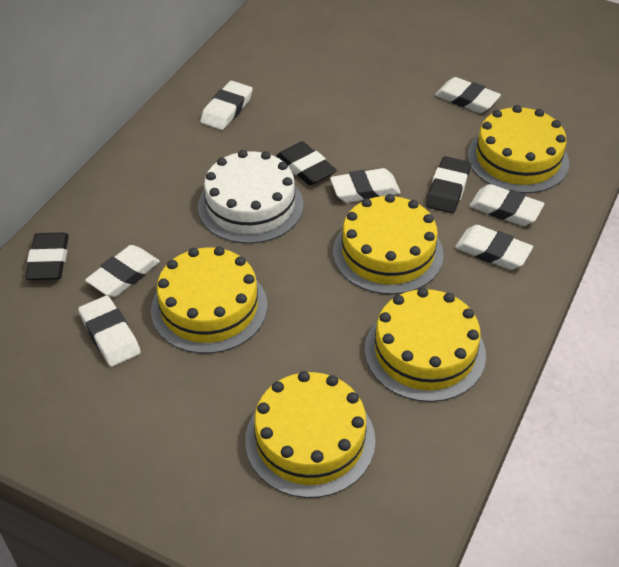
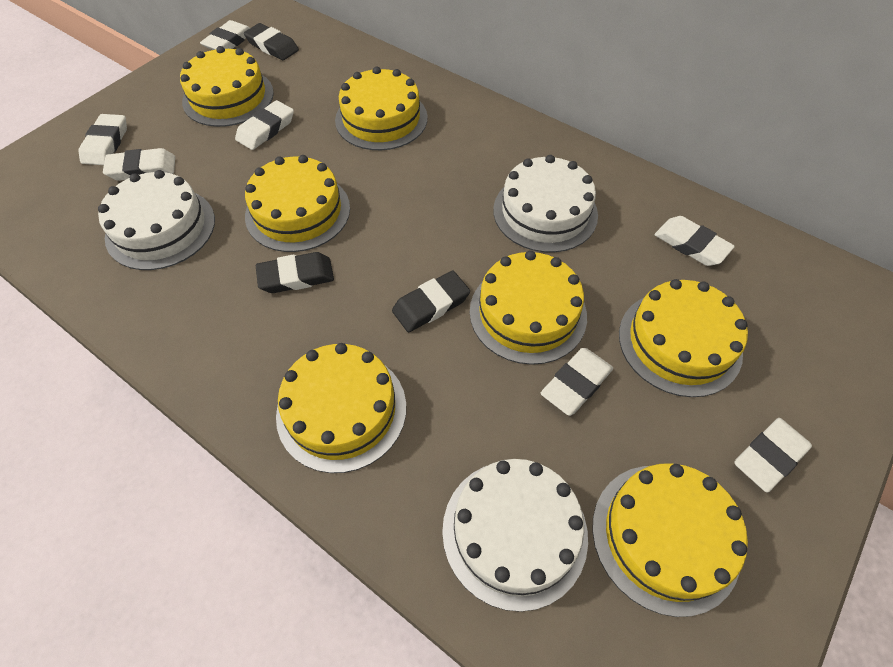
white cake: [198,150,303,244] = 1 -> [98,170,215,270] [442,459,588,612] [493,155,598,253] = 3
yellow cake: [151,247,267,354] [245,371,375,498] [333,194,444,295] [365,288,486,402] [468,105,569,193] = 5 -> [180,46,274,127] [245,155,350,252] [276,343,406,473] [335,67,428,150] [470,250,587,365] [592,463,748,617] [619,279,748,397] = 7

